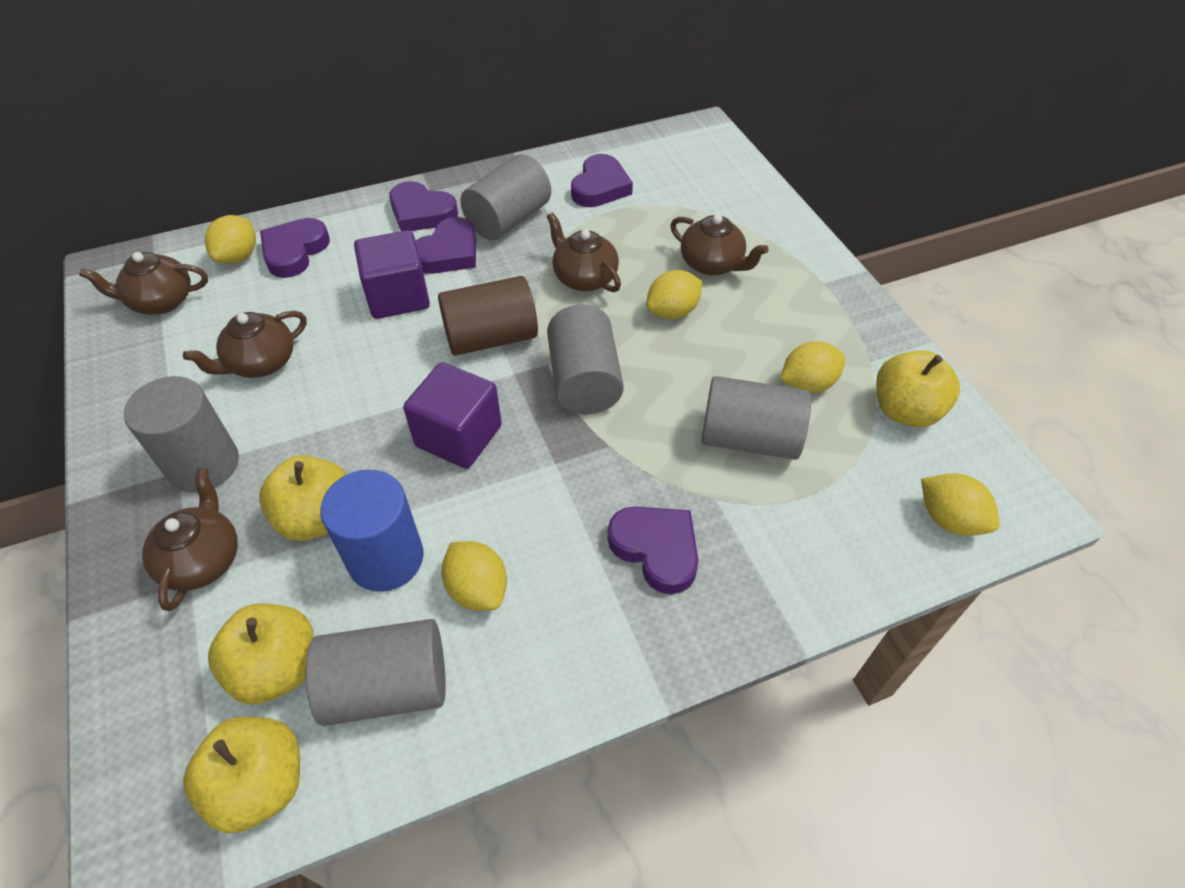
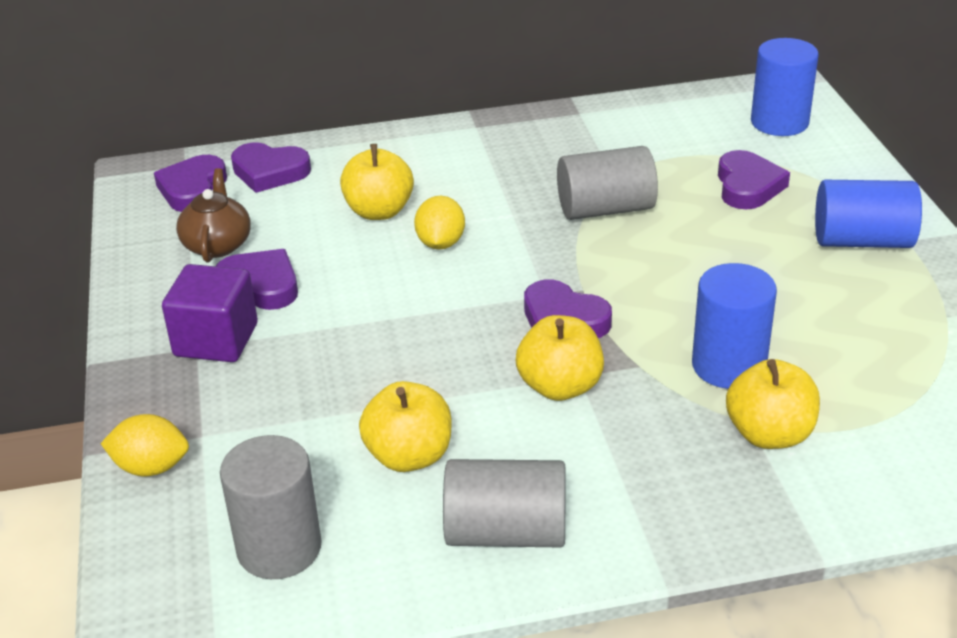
blue cylinder: [320,469,424,592] = 1 -> [692,263,777,389] [751,38,819,136] [815,180,922,248] = 3
brown cylinder: [438,276,538,356] = 1 -> none = 0
brown teapot: [79,252,208,314] [142,468,238,611] [183,311,307,378] [547,212,621,292] [670,214,769,275] = 5 -> [176,168,251,262] = 1
grey cylinder: [124,376,239,493] [306,619,446,726] [461,154,551,240] [547,304,624,414] [701,376,811,460] = 5 -> [220,435,322,579] [443,459,565,548] [557,146,658,220] = 3
purple cube: [354,230,430,319] [403,362,502,469] = 2 -> [162,264,258,362] = 1
yellow lemon: [205,215,256,264] [441,541,507,611] [646,270,702,319] [780,341,845,393] [921,473,1000,536] = 5 -> [101,414,189,477] [414,196,465,249] = 2

